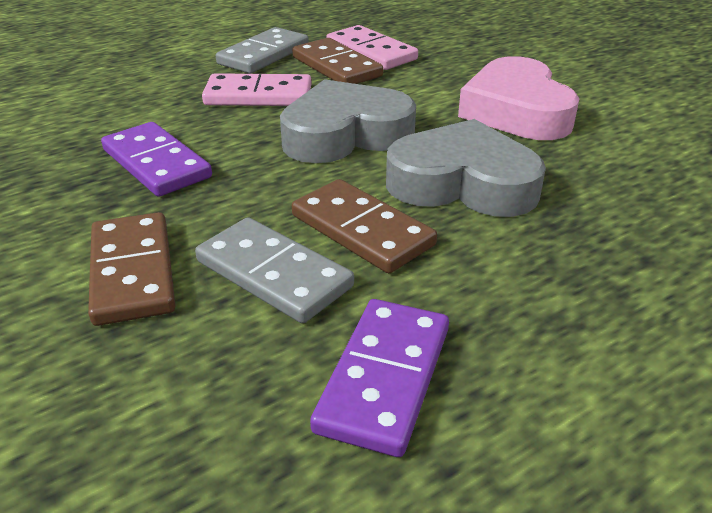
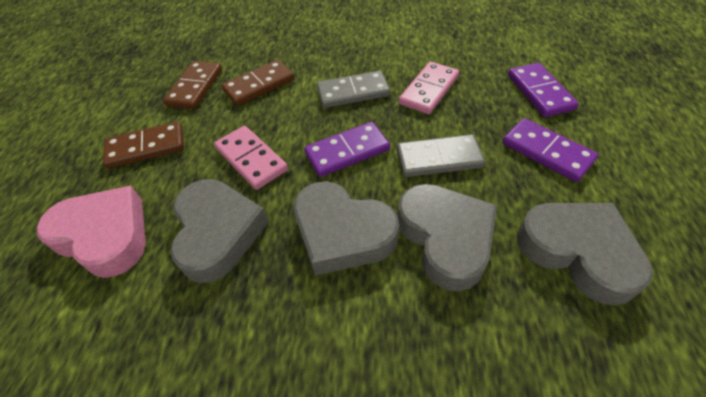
grey heart: [280,79,416,163] [386,119,546,217] = 2 -> [170,179,269,283] [294,181,399,276] [398,184,497,291] [517,203,653,306] = 4
purple domino: [101,122,212,197] [310,299,449,457] = 2 -> [304,122,390,177] [503,118,598,182] [508,63,579,117] = 3

